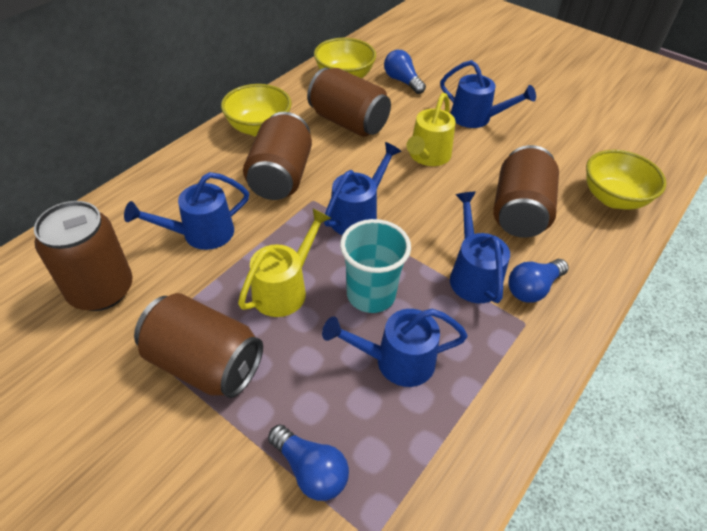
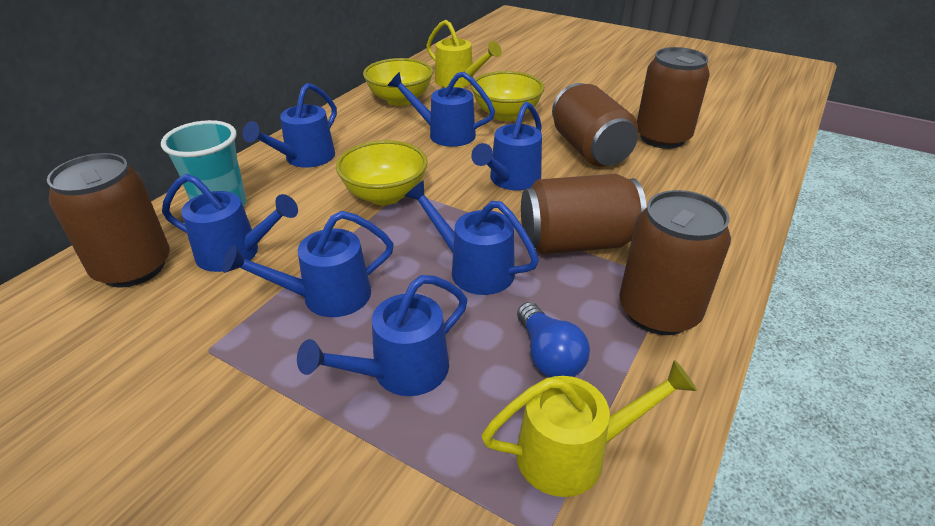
blue light bulb: [268,424,349,501] [384,50,426,94] [508,259,569,303] = 3 -> [517,302,590,378] = 1
blue watering can: [124,172,249,250] [322,309,468,387] [324,142,402,235] [440,60,536,128] [450,192,510,303] = 5 -> [162,174,298,272] [222,211,394,317] [242,83,337,168] [297,275,467,396] [387,72,495,147] [404,180,539,295] [471,102,542,190] = 7

